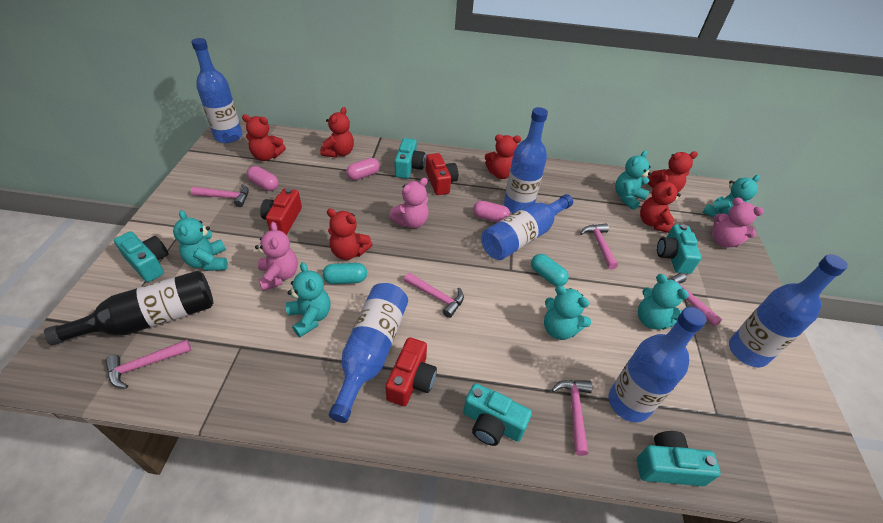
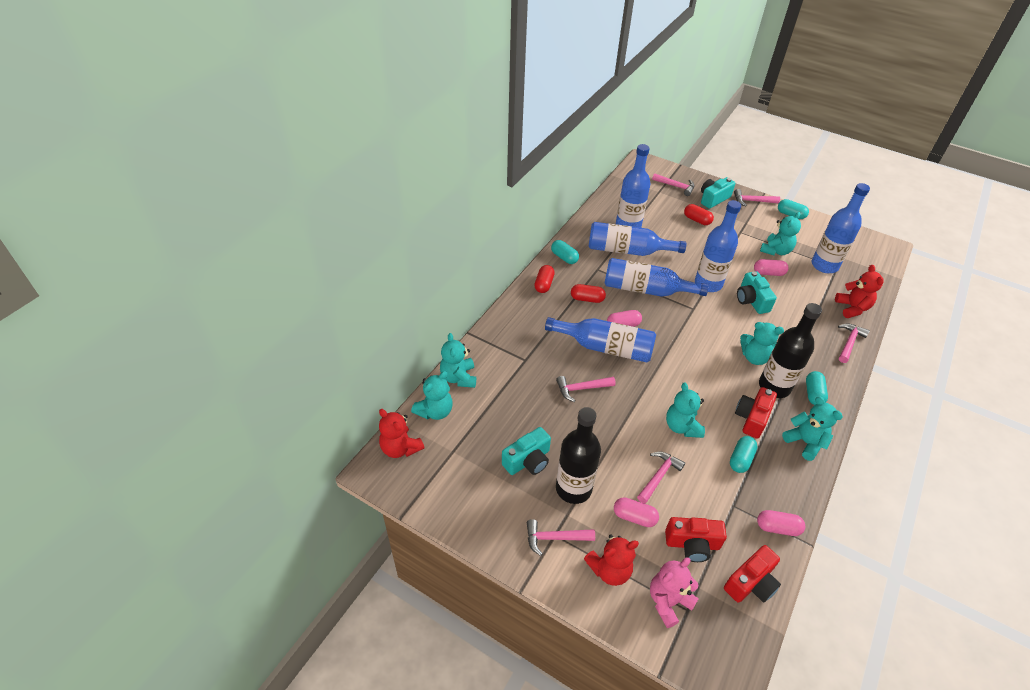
black bottle: [44,271,213,345] = 1 -> [556,407,601,504] [759,303,822,398] = 2
pink capsule: [247,166,279,191] [346,158,380,180] [473,201,510,222] = 3 -> [607,310,642,327] [614,497,659,527] [754,259,789,276] [757,510,805,536] = 4
pink teddy bear: [255,222,298,291] [389,178,429,228] [712,197,764,247] = 3 -> [650,558,699,628] = 1
red capsule: none = 0 -> [534,265,555,293] [571,284,606,303] [684,204,714,225] = 3
red teddy bear: [242,114,286,161] [320,107,354,158] [327,209,373,260] [485,134,521,179] [640,174,681,233] [648,151,698,192] = 6 -> [379,409,424,458] [584,535,639,586] [835,265,884,318] = 3
turquoise camera: [114,231,169,282] [394,138,425,179] [463,383,532,446] [637,431,721,486] [657,224,702,274] = 5 -> [502,427,551,475] [701,177,735,209] [737,271,777,314] = 3
turquoise capsule: [322,263,367,284] [531,254,569,286] = 2 -> [551,240,579,264] [730,436,758,473] [778,199,809,219] [806,371,828,405] = 4

